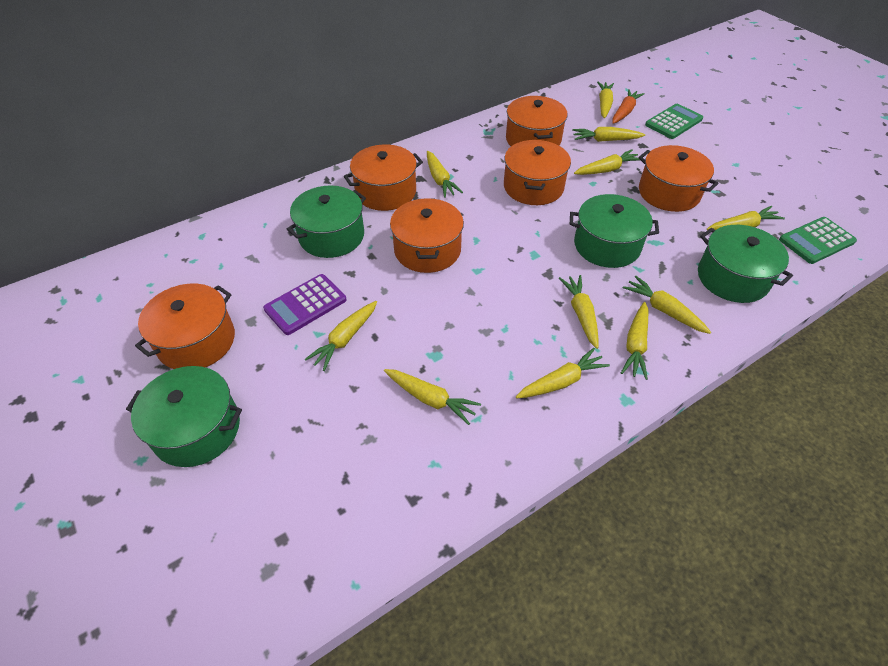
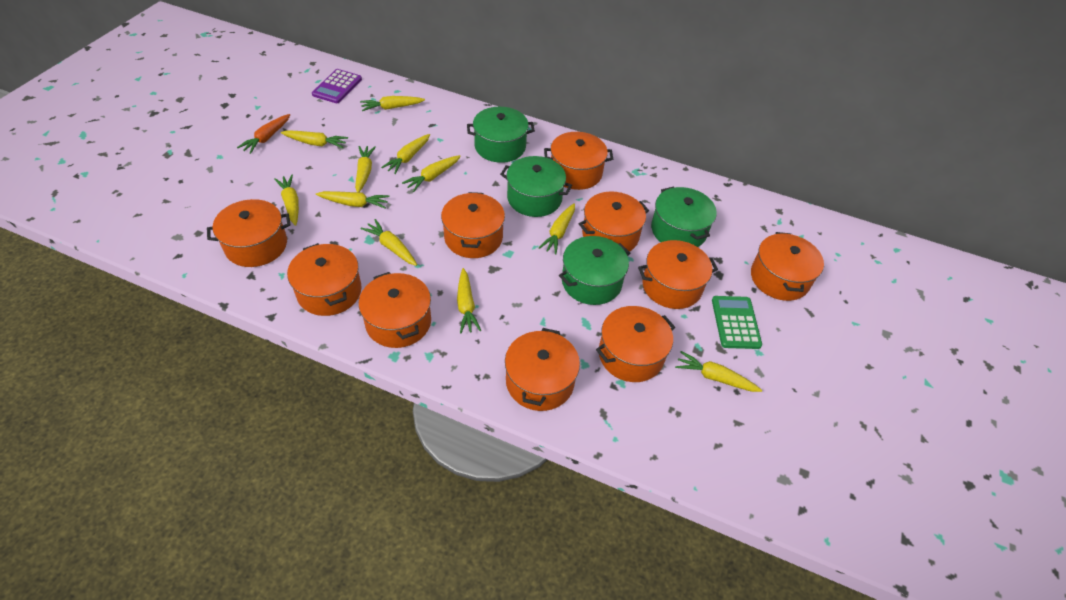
green calculator: [645,104,703,139] [779,217,857,264] = 2 -> [712,296,762,349] = 1
orange pot: [135,283,235,369] [344,145,423,211] [390,198,464,273] [504,140,571,205] [506,96,567,146] [639,145,719,212] = 6 -> [207,199,290,267] [287,243,362,316] [359,272,431,348] [441,192,505,258] [505,328,580,411] [544,132,613,190] [579,191,649,252] [596,306,675,382] [638,240,718,309] [751,232,824,301] = 10

